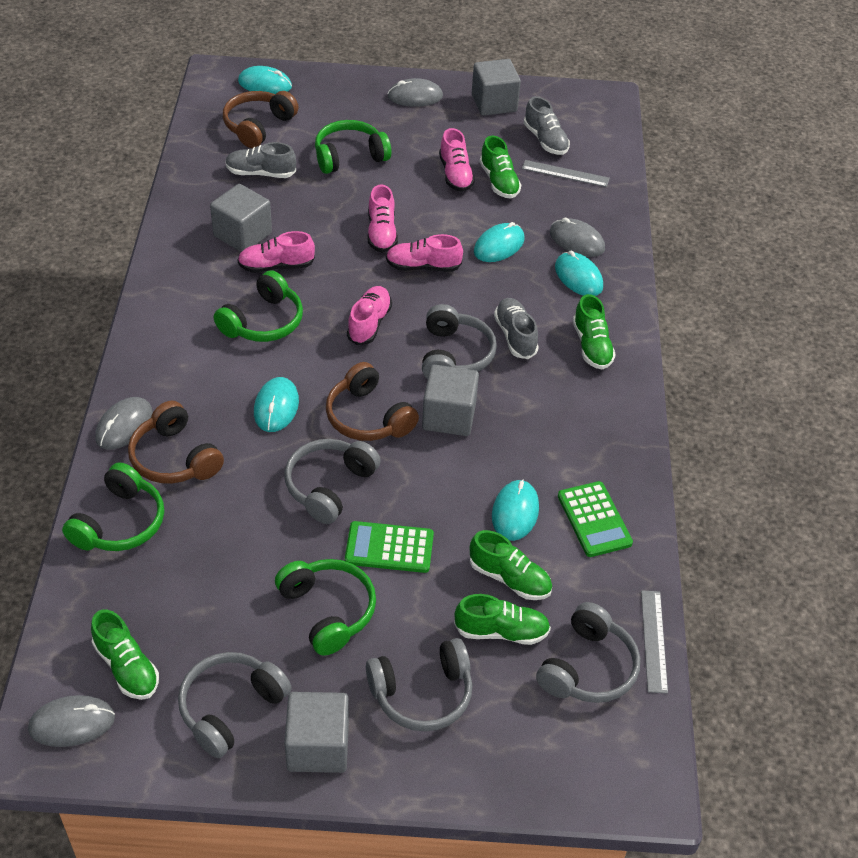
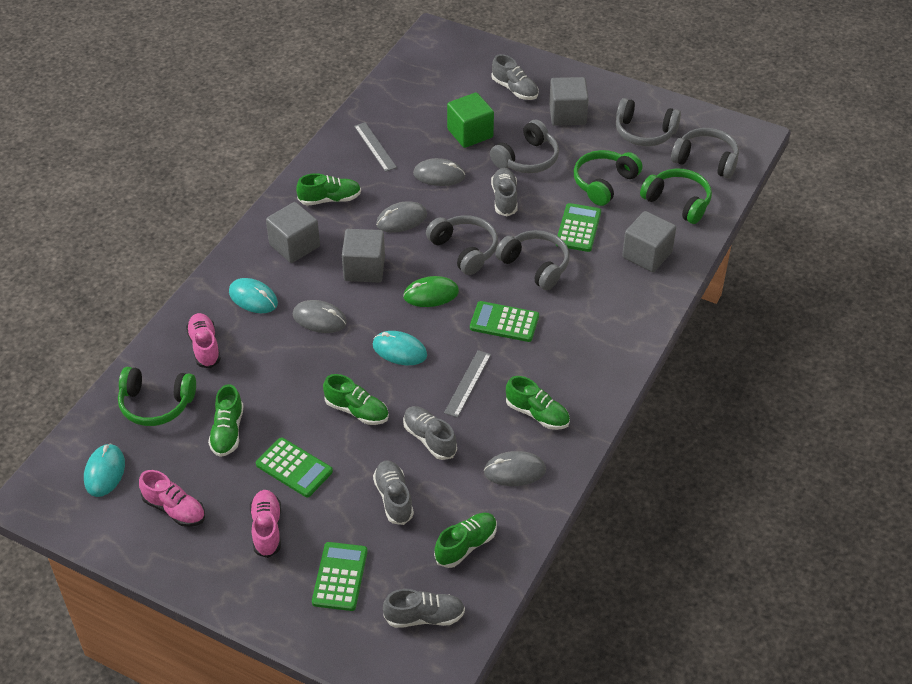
brown headphones: [128,400,224,484] [223,91,299,148] [326,362,419,441] = 3 -> none = 0
green calculator: [345,521,434,573] [558,481,633,557] = 2 -> [256,437,333,497] [312,542,368,611] [470,301,539,342] [556,203,601,252] = 4
green cube: none = 0 -> [447,92,494,148] = 1
green headphones: [62,462,164,551] [214,270,303,342] [275,559,376,656] [315,120,391,174] = 4 -> [118,367,196,426] [574,150,643,206] [640,169,712,224] = 3
green mouse: none = 0 -> [403,276,459,307] = 1
grey shoe: [225,142,296,178] [494,298,539,359] [524,96,570,155] = 3 -> [373,461,414,525] [383,589,465,628] [403,406,457,460] [491,168,518,216] [492,54,539,100] = 5
pink shoe: [237,231,315,273] [347,286,392,345] [368,184,398,253] [386,234,463,272] [439,128,475,192] = 5 -> [139,470,205,527] [186,313,221,368] [250,490,281,558] = 3
turquoise mouse: [238,66,292,94] [254,377,299,432] [474,222,525,262] [492,480,539,541] [555,251,603,296] = 5 -> [84,443,125,497] [229,278,278,313] [373,331,427,365] = 3

